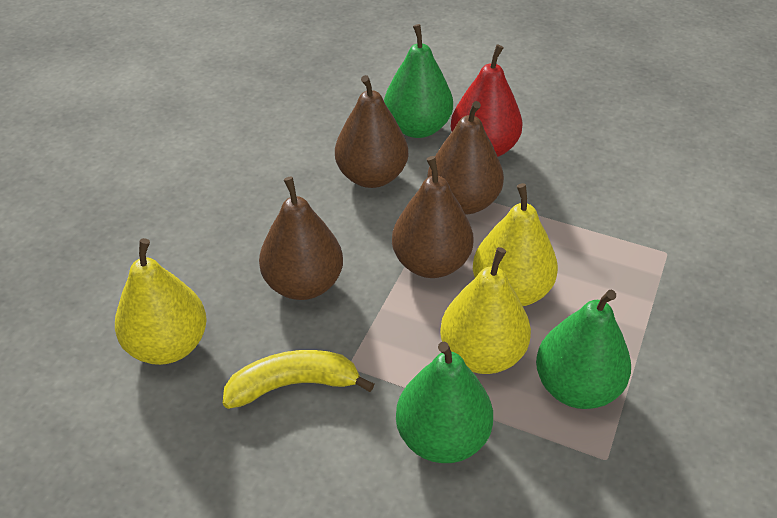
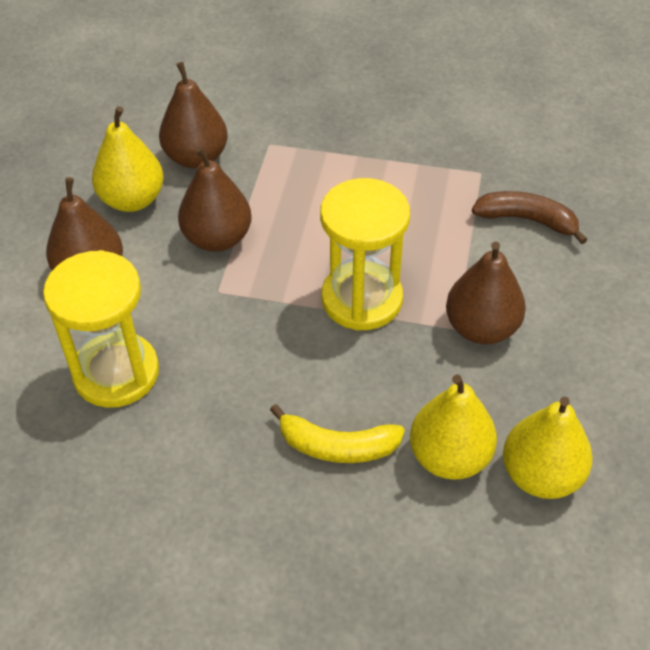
brown banana: none = 0 -> [472,191,587,244] = 1
green pear: [384,24,453,138] [396,341,493,463] [536,290,631,409] = 3 -> none = 0
red pear: [451,44,523,157] = 1 -> none = 0
yellow hourglass: none = 0 -> [43,250,159,408] [320,178,410,330] = 2

